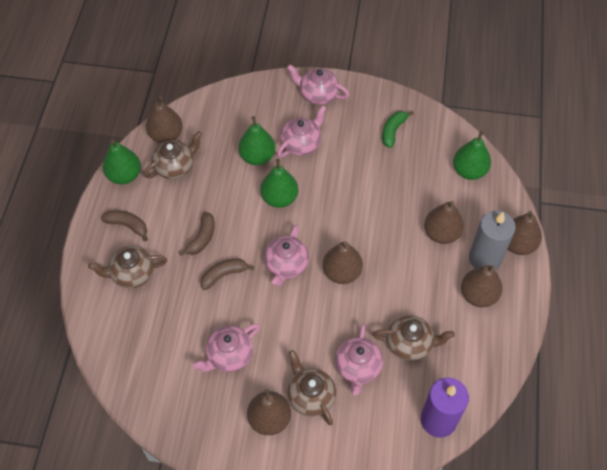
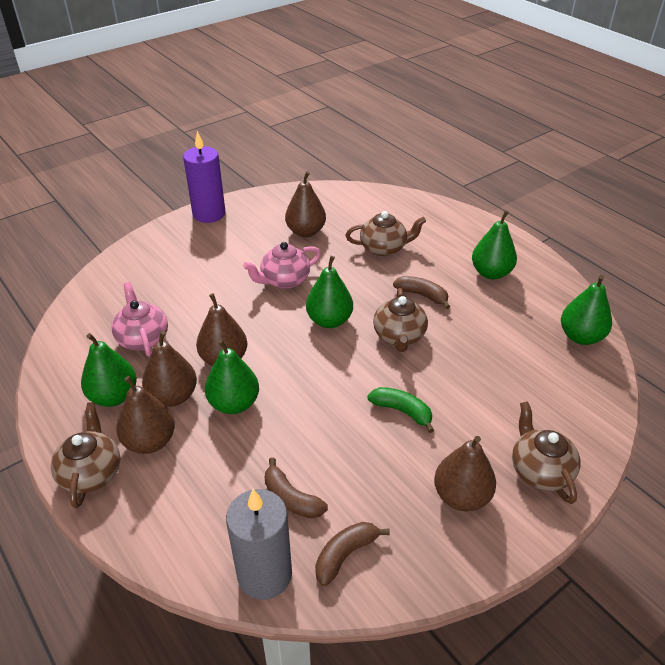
brown pear: [146,96,183,143] [247,389,291,435] [323,241,363,284] [424,201,464,244] [461,265,503,307] [508,210,542,255] = 6 -> [116,376,175,454] [142,331,197,407] [196,293,247,366] [285,171,326,237] [434,436,496,511] = 5
green pear: [103,140,141,184] [238,116,275,165] [260,159,298,208] [453,131,491,180] = 4 -> [81,333,137,407] [205,339,259,414] [306,256,353,328] [472,210,517,279] [561,275,612,345] = 5
pink teapot: [193,323,260,372] [264,225,309,286] [277,105,326,157] [287,65,350,105] [335,324,383,395] = 5 -> [112,282,168,356] [243,242,321,289] = 2

